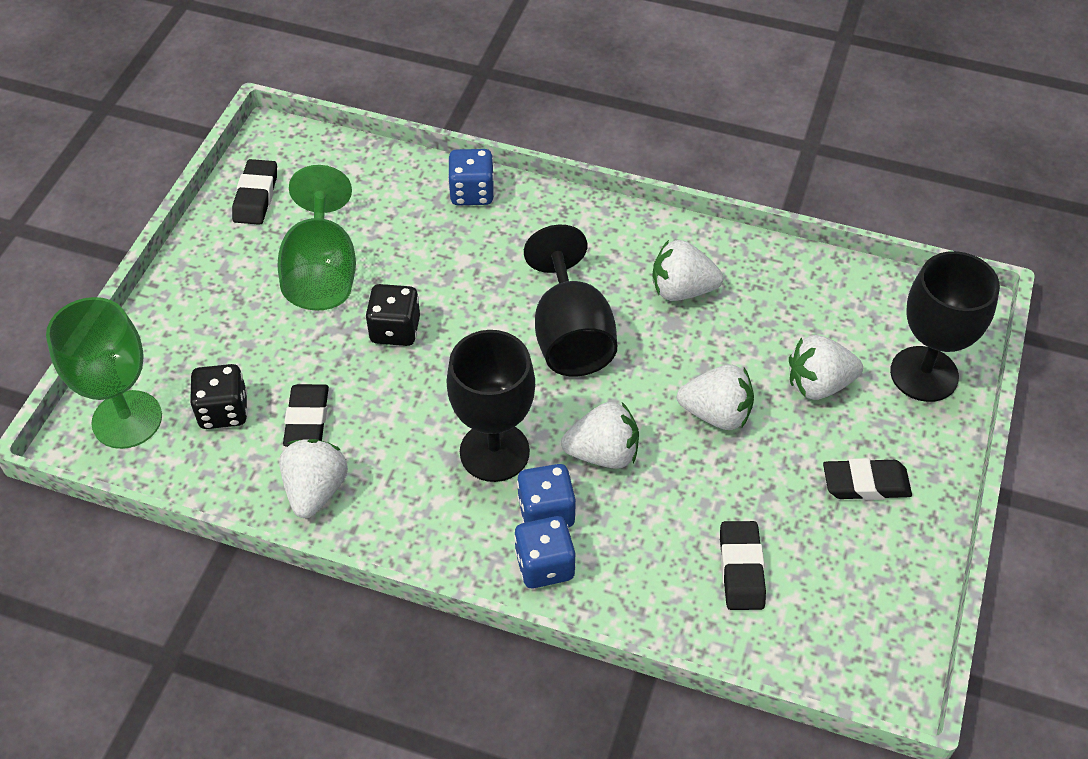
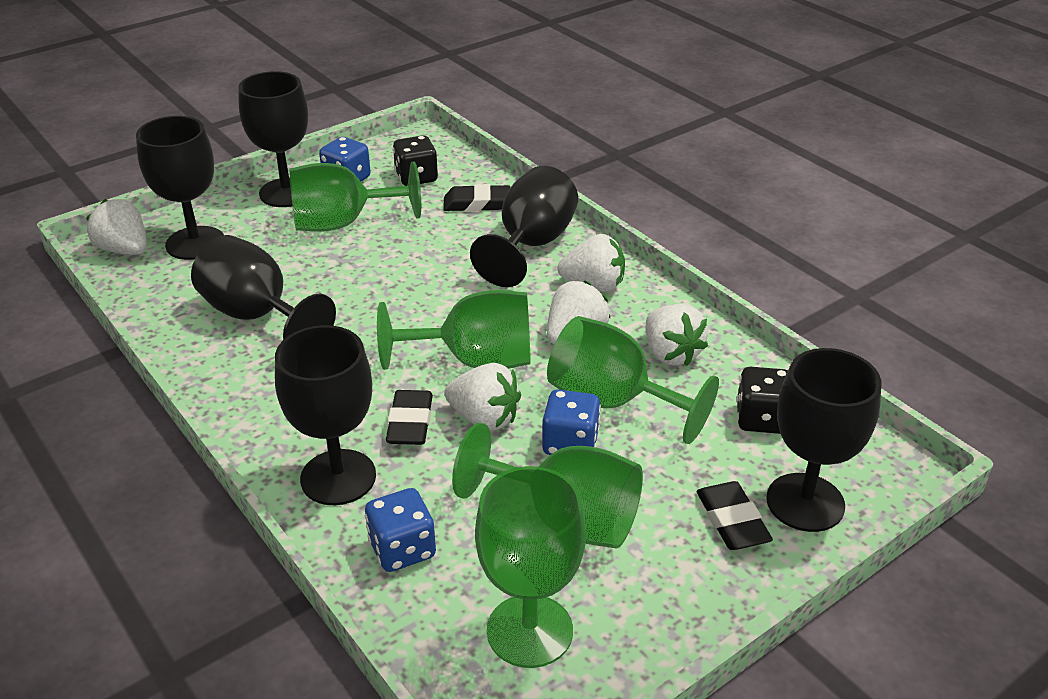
black eraser: [232,159,277,225] [283,384,329,447] [720,521,766,610] [823,458,912,500] = 4 -> [386,390,433,445] [443,184,510,212] [697,481,773,550] = 3
black goblet: [446,330,535,482] [524,225,617,376] [890,251,1000,402] = 3 -> [136,116,224,260] [191,235,336,340] [238,71,308,207] [275,325,376,505] [470,166,578,287] [766,348,881,532] = 6
green goblet: [46,297,162,449] [277,165,356,311] = 2 -> [289,162,421,232] [377,290,531,370] [452,423,643,549] [475,466,586,668] [547,316,719,444] = 5

